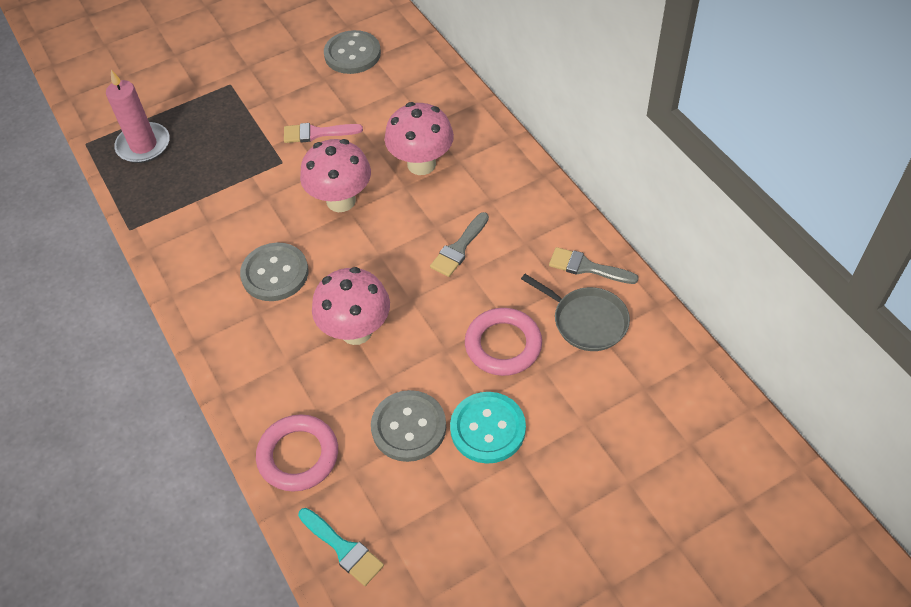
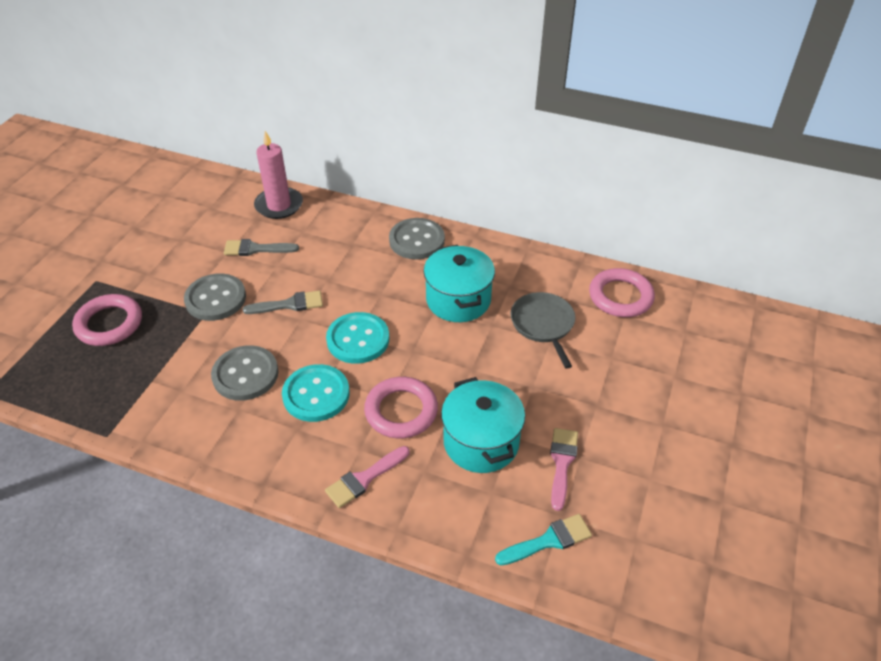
pink brush: [284,123,363,143] = 1 -> [325,446,410,508] [550,428,578,511] = 2
pink mushroom: [300,139,371,212] [312,267,390,345] [384,102,454,175] = 3 -> none = 0
pink ring: [256,414,338,492] [465,308,542,376] = 2 -> [72,294,142,346] [364,377,438,438] [589,268,655,317] = 3
turquoise button: [450,392,526,464] = 1 -> [282,364,350,422] [326,312,389,364] = 2
turquoise pot: none = 0 -> [424,245,495,322] [441,377,525,473] = 2

